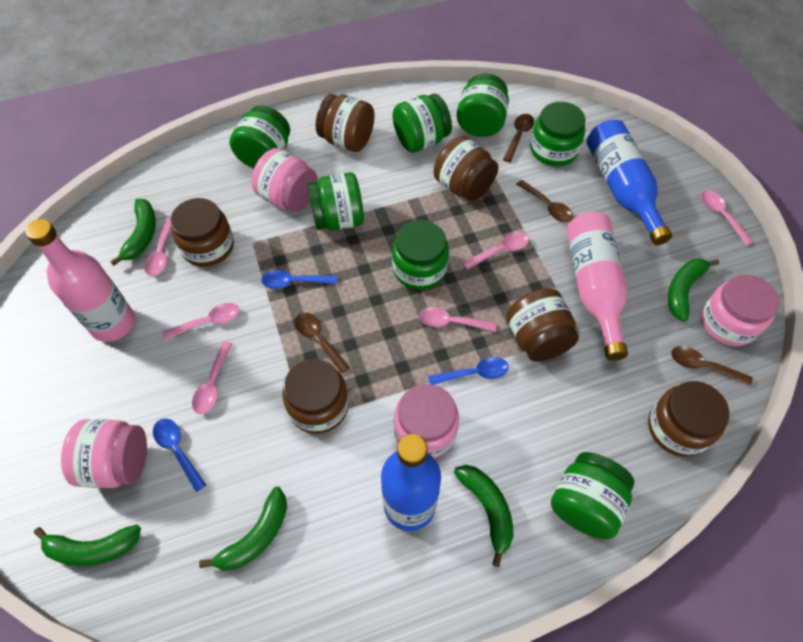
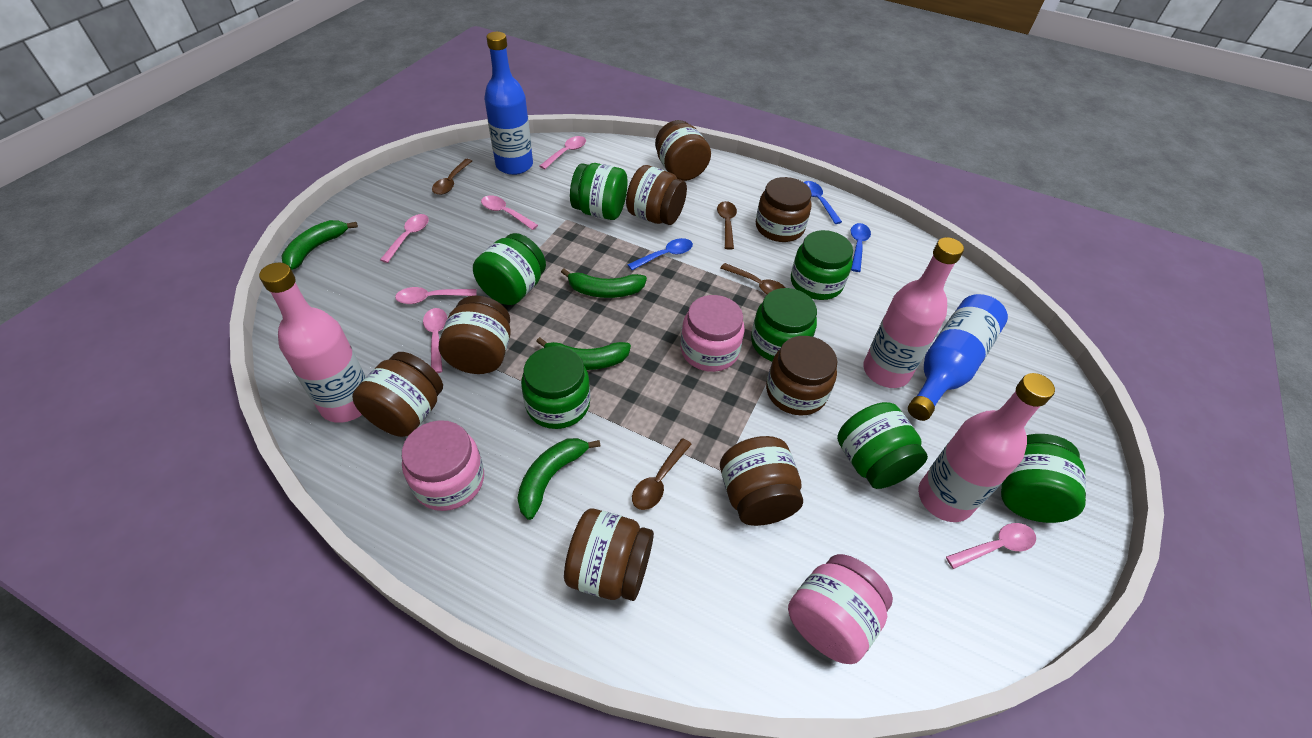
brown jar: [170,198,234,267] [282,359,349,434] [316,94,375,152] [434,136,498,201] [506,288,579,362] [648,381,729,457] = 6 -> [352,352,443,437] [439,296,511,374] [564,509,654,601] [626,165,687,225] [655,120,711,181] [720,436,803,526] [756,177,811,242] [766,336,837,415] = 8
green banana: [34,525,141,566] [110,199,156,266] [199,487,287,570] [454,465,513,567] [668,258,719,321] = 5 -> [282,220,358,270] [517,438,600,520] [536,337,631,370] [561,268,647,298] = 4
pink bottle: [25,219,135,342] [567,212,628,361] = 2 -> [259,263,366,423] [863,237,964,388] [918,373,1055,522] = 3
pink jar: [61,419,147,488] [251,148,318,212] [394,384,459,458] [701,275,779,346] = 4 -> [402,420,484,511] [681,295,745,372] [788,554,893,664] = 3

